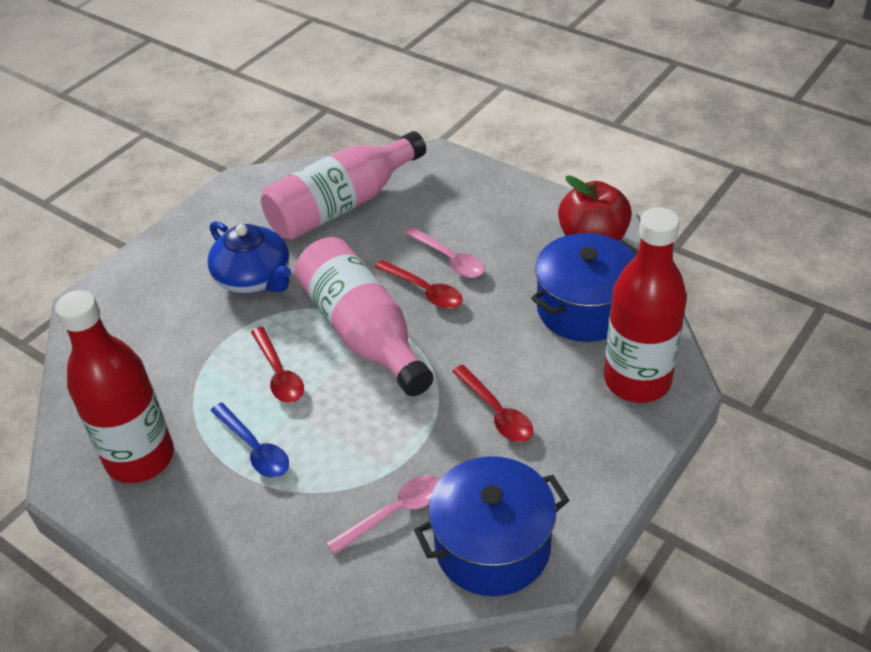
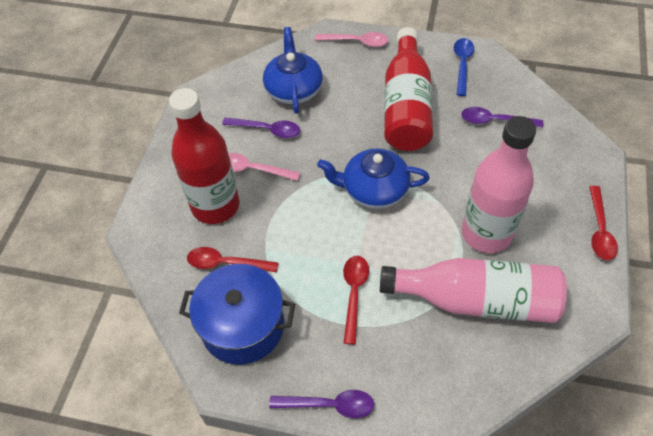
blue pot: [414,456,569,596] [531,233,638,342] = 2 -> [179,264,295,365] = 1
blue teapot: [208,221,291,294] = 1 -> [263,27,323,114] [317,148,430,209] = 2
purple spoon: none = 0 -> [222,117,300,138] [269,390,374,418] [461,107,543,128] = 3
red apple: [558,175,632,240] = 1 -> none = 0

